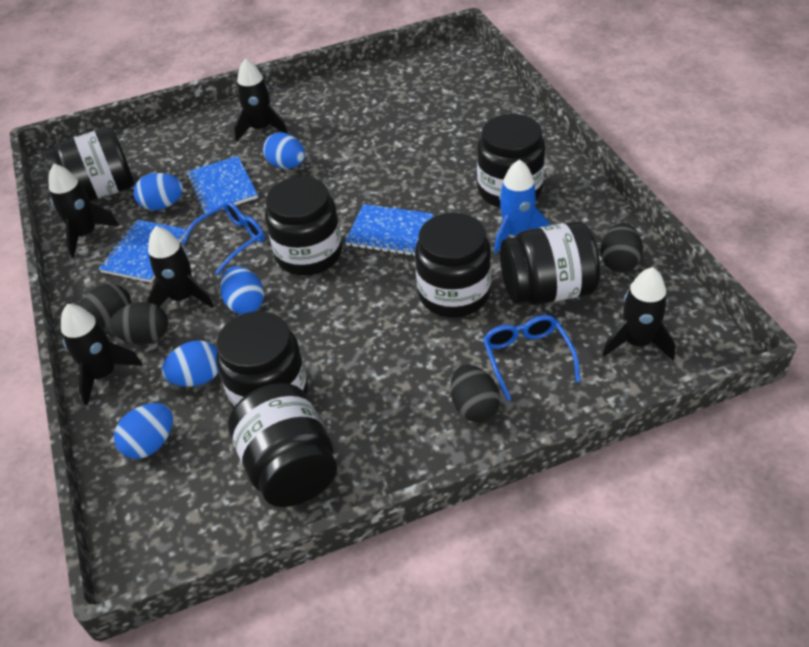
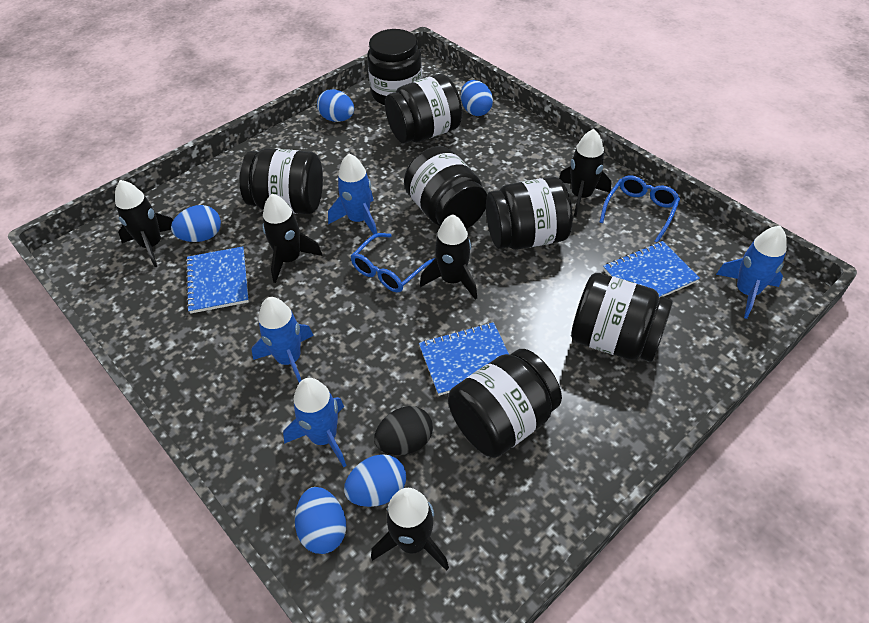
black egg: [79,284,131,329] [109,302,168,345] [450,365,500,423] [600,223,643,273] = 4 -> [374,406,433,455] = 1
blue rocket: [494,159,550,253] = 1 -> [251,297,314,383] [283,378,347,467] [328,153,377,234] [716,226,787,319] = 4

